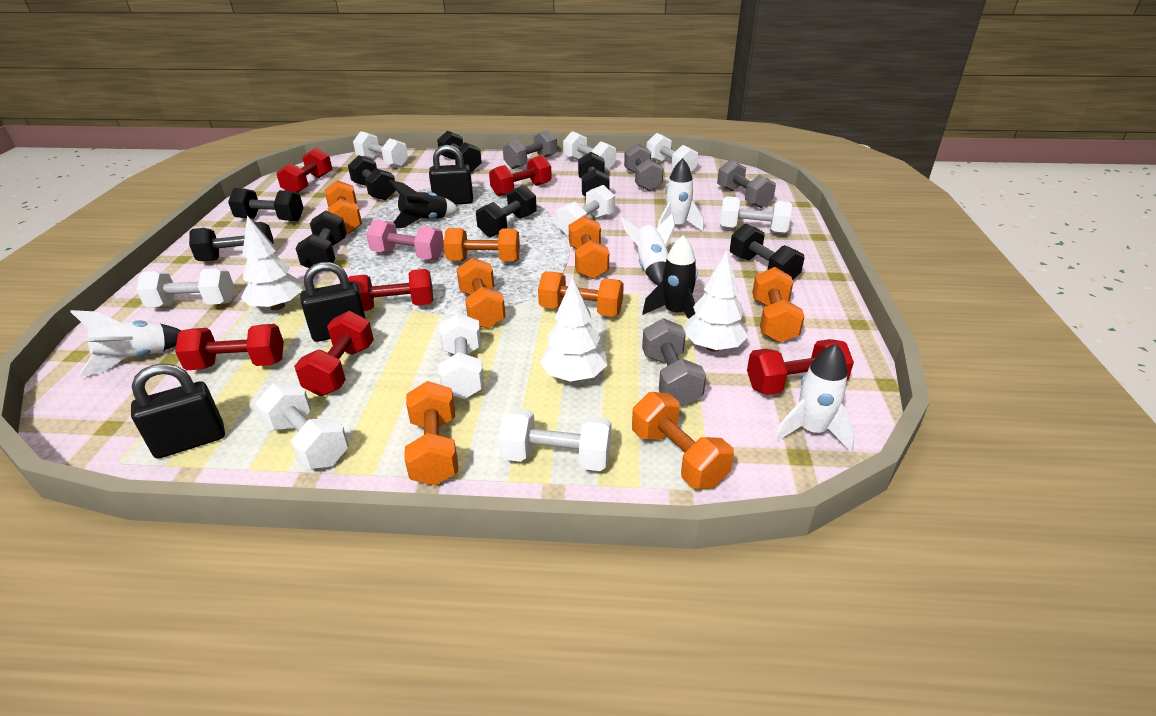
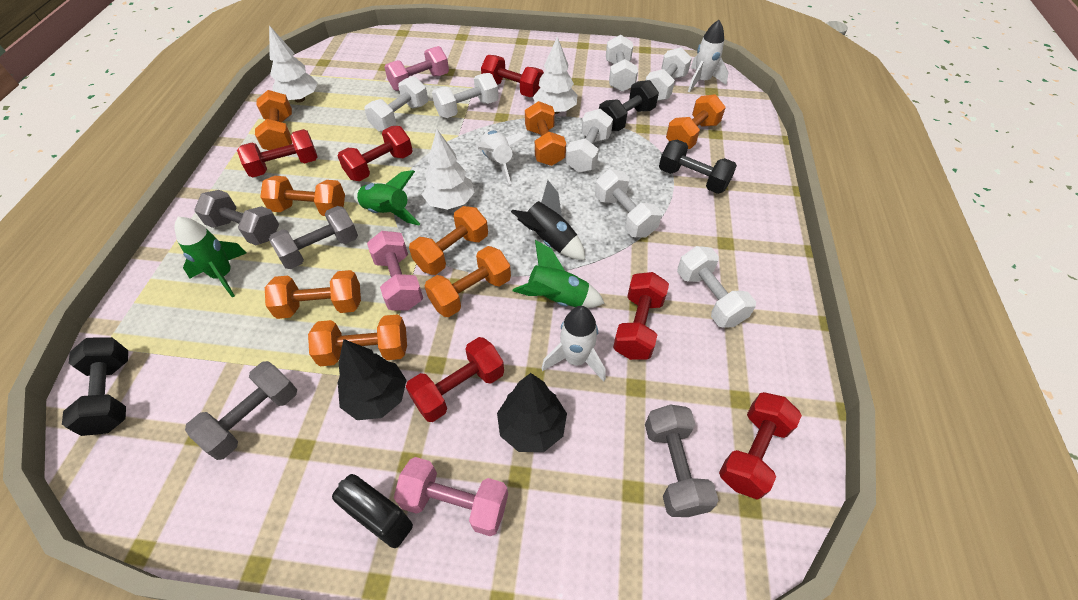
black dumbbell: [189,222,274,261] [228,188,304,221] [295,210,347,268] [348,155,396,200] [437,131,482,172] [476,185,537,237] [578,152,610,196] [730,224,804,280] = 8 -> [62,337,128,436] [599,80,659,131] [659,140,737,194] = 3
black padlock: [131,363,225,459] [300,262,366,342] [429,145,473,205] = 3 -> [332,474,413,548] = 1
black rocket: [388,180,459,228] [642,235,698,319] = 2 -> [511,180,585,260] = 1
black tree: none = 0 -> [337,339,407,420] [497,373,567,452] = 2
green rocket: none = 0 -> [174,217,247,297] [353,170,420,226] [512,240,605,308] = 3
pink dumbbell: [366,219,444,260] = 1 -> [367,231,423,311] [385,46,449,91] [394,457,508,536] = 3
white dumbbell: [136,269,234,307] [255,383,349,470] [353,131,408,167] [439,313,484,399] [498,408,612,471] [557,185,615,236] [563,131,616,171] [646,133,698,171] [720,196,792,234] = 9 -> [364,76,428,132] [432,73,499,118] [566,109,613,173] [595,169,662,237] [606,35,638,92] [646,47,692,101] [677,246,756,328] = 7
white rocket: [70,310,181,377] [621,213,675,285] [658,158,704,232] [774,343,856,452] = 4 -> [476,130,528,184] [541,306,606,382] [688,20,728,93] = 3

